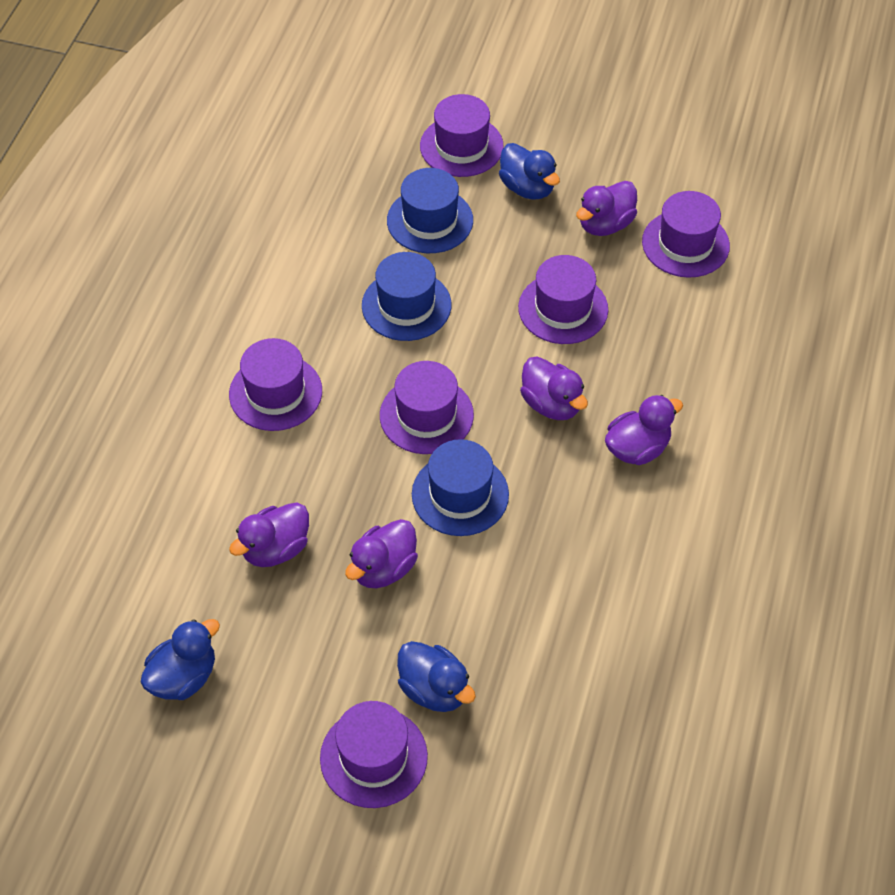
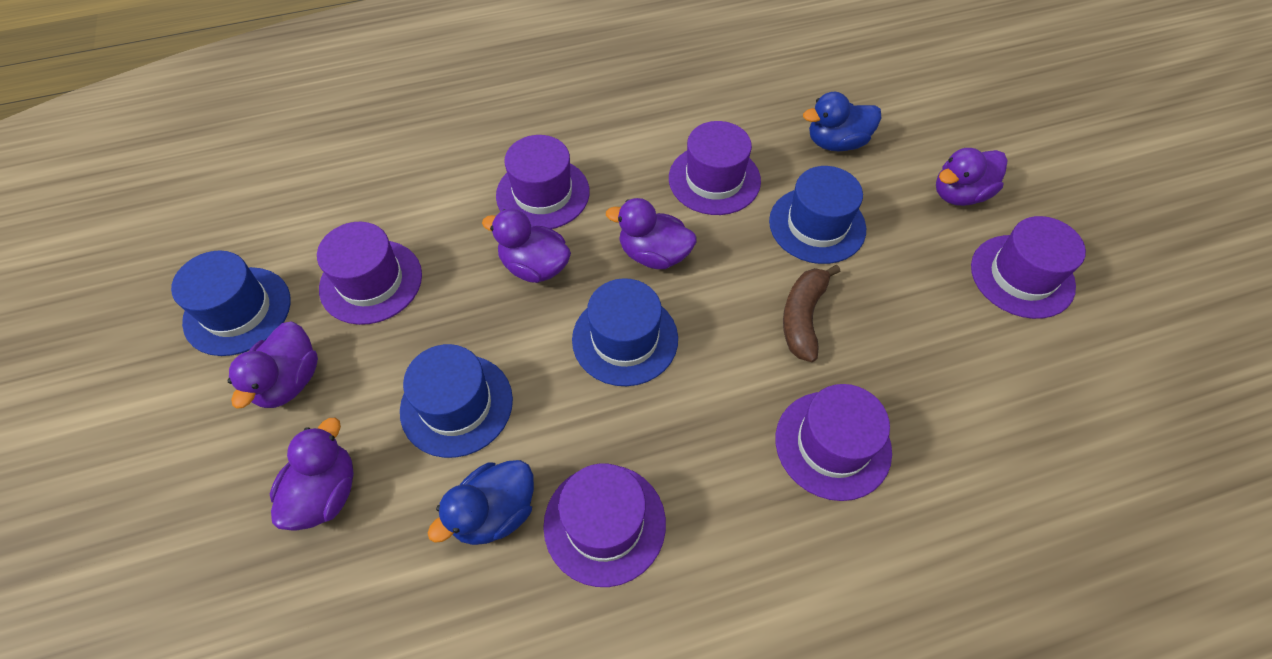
blue duck: [141,619,220,700] [397,641,476,712] [499,143,560,200] = 3 -> [428,460,534,545] [803,92,881,152] = 2
blue hat: [362,252,451,341] [387,168,473,253] [412,439,509,536] = 3 -> [171,250,291,356] [400,344,513,458] [572,278,678,386] [769,166,866,264] = 4
brown banana: none = 0 -> [783,265,840,362] = 1

